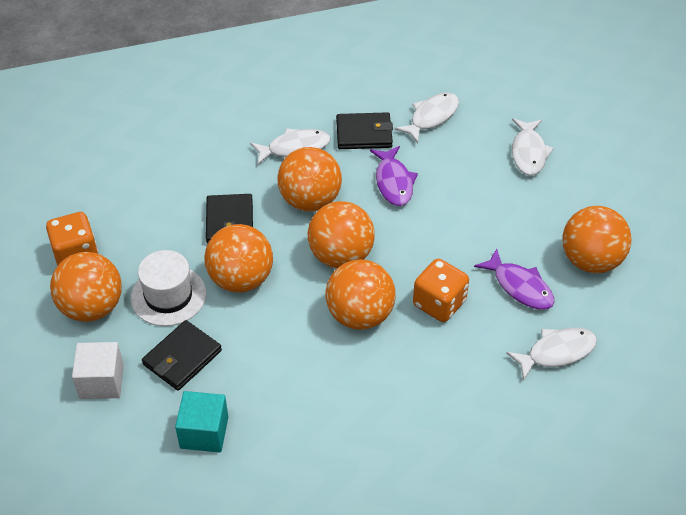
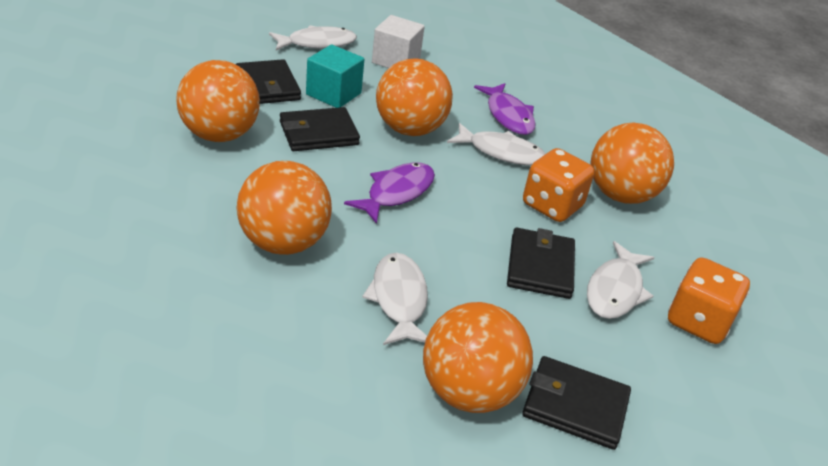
black wallet: [142,320,222,391] [206,194,253,244] [336,112,393,149] = 3 -> [236,59,301,104] [280,107,360,151] [507,228,575,299] [522,356,631,450] = 4
orange ball: [50,252,122,322] [204,224,273,293] [277,147,342,212] [308,201,375,268] [326,259,396,330] [563,206,632,273] = 6 -> [176,60,260,142] [237,161,332,255] [376,58,453,136] [423,302,533,413] [591,122,674,204] = 5
white hat: [131,250,206,326] = 1 -> none = 0

